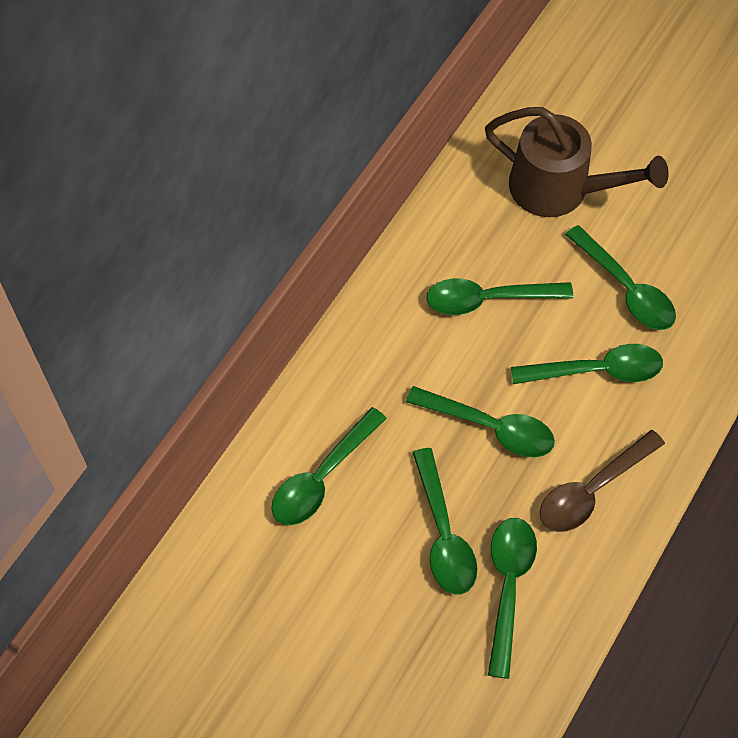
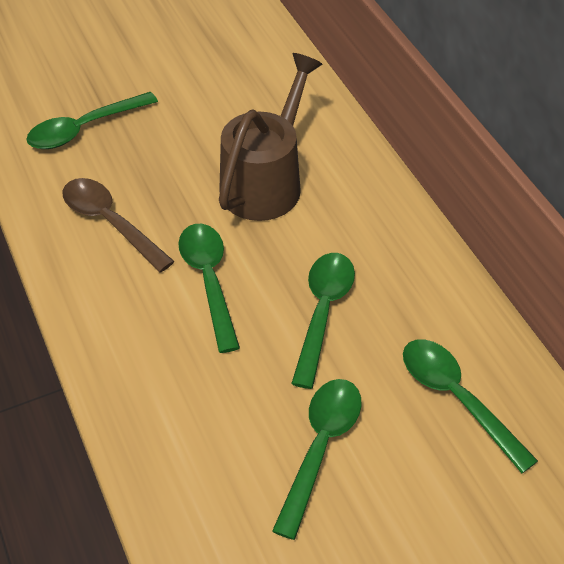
green spoon: [272,407,387,525] [406,386,555,457] [412,448,478,594] [427,278,573,315] [488,518,537,679] [511,344,663,384] [565,225,676,330] = 7 -> [26,92,158,149] [178,224,240,353] [272,379,362,540] [291,253,355,389] [403,339,538,473] = 5

